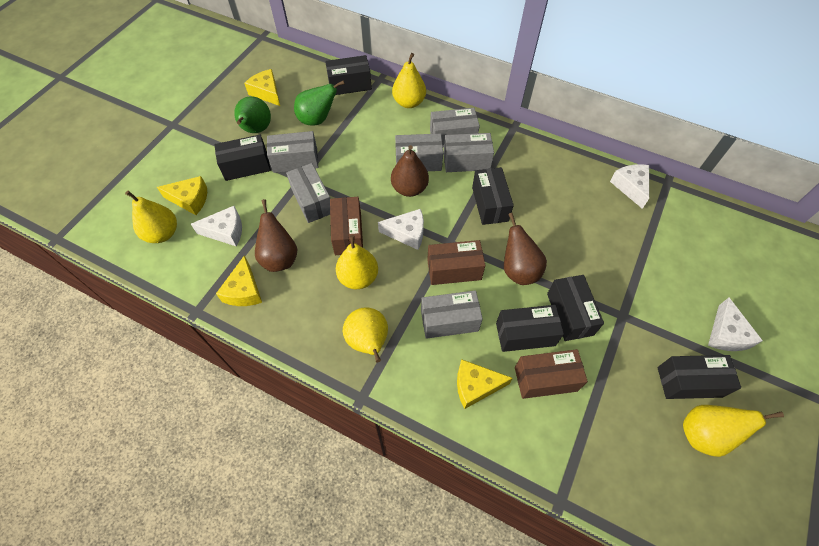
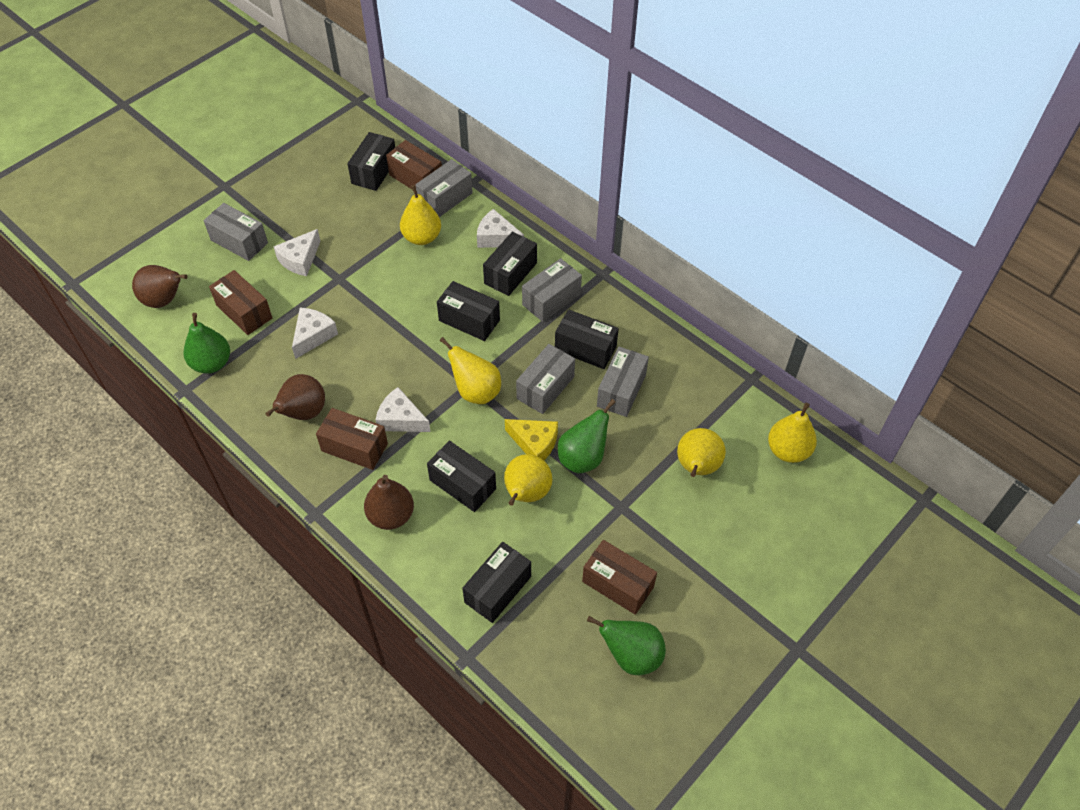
brown box: [330,197,363,255] [427,240,485,285] [515,349,588,399] = 3 -> [209,270,272,335] [316,408,388,470] [386,140,442,189] [582,540,657,615] = 4
green pear: [234,96,271,133] [294,80,345,126] = 2 -> [184,313,230,374] [558,399,616,474] [587,616,666,675] = 3
grey box: [267,131,318,173] [286,163,330,223] [395,133,443,171] [421,290,483,339] [430,108,480,148] [443,133,494,172] = 6 -> [204,203,268,261] [415,159,473,217] [516,344,575,414] [522,258,582,322] [597,347,649,417] = 5
yellow cheese: [157,176,207,215] [216,255,262,306] [244,69,280,106] [457,359,513,409] = 4 -> [505,419,558,460] = 1

